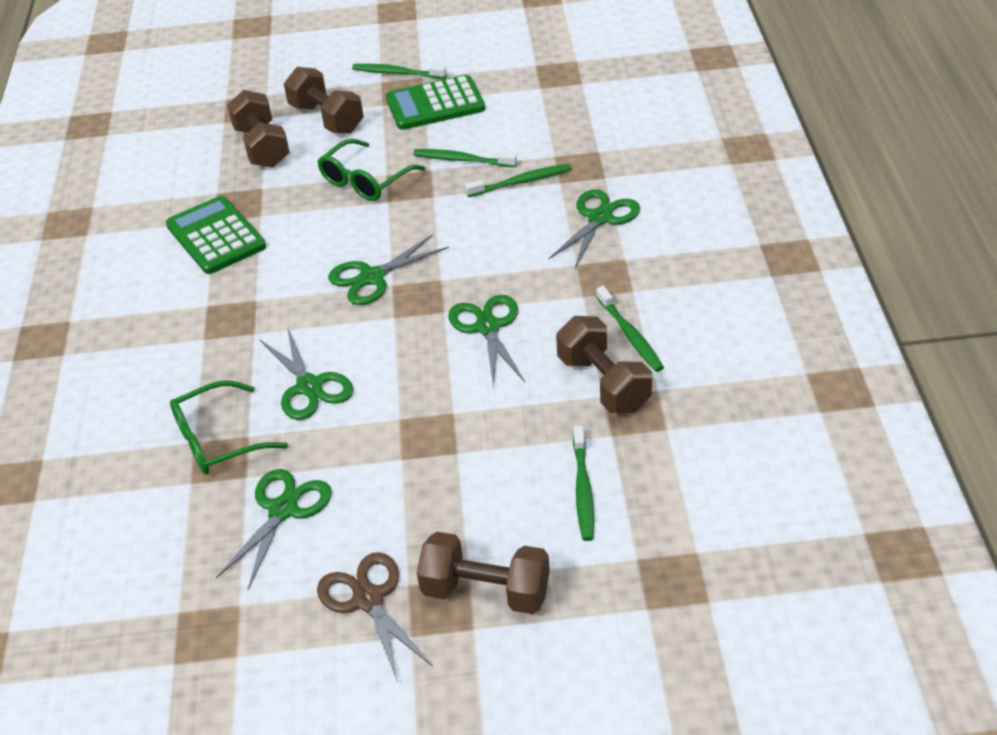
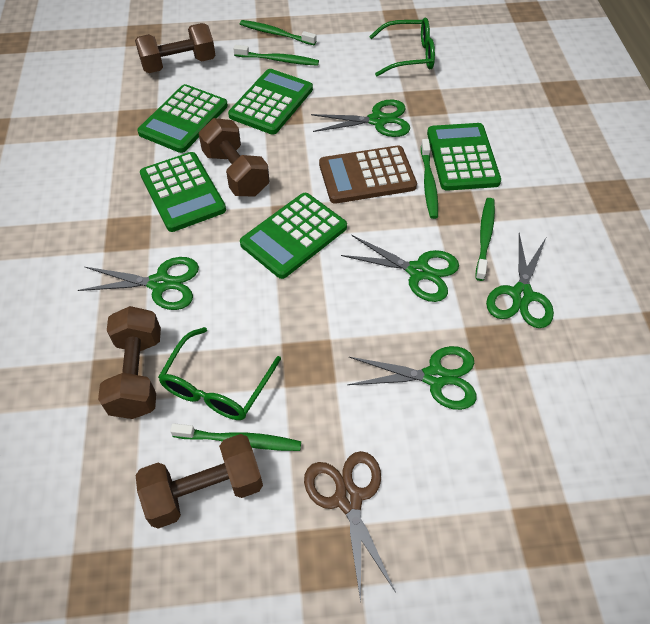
brown calculator: none = 0 -> [319,145,417,204] = 1
green calculator: [166,196,266,274] [386,75,485,130] = 2 -> [137,84,228,153] [140,152,226,232] [228,69,313,135] [240,193,347,279] [427,123,501,191] = 5

